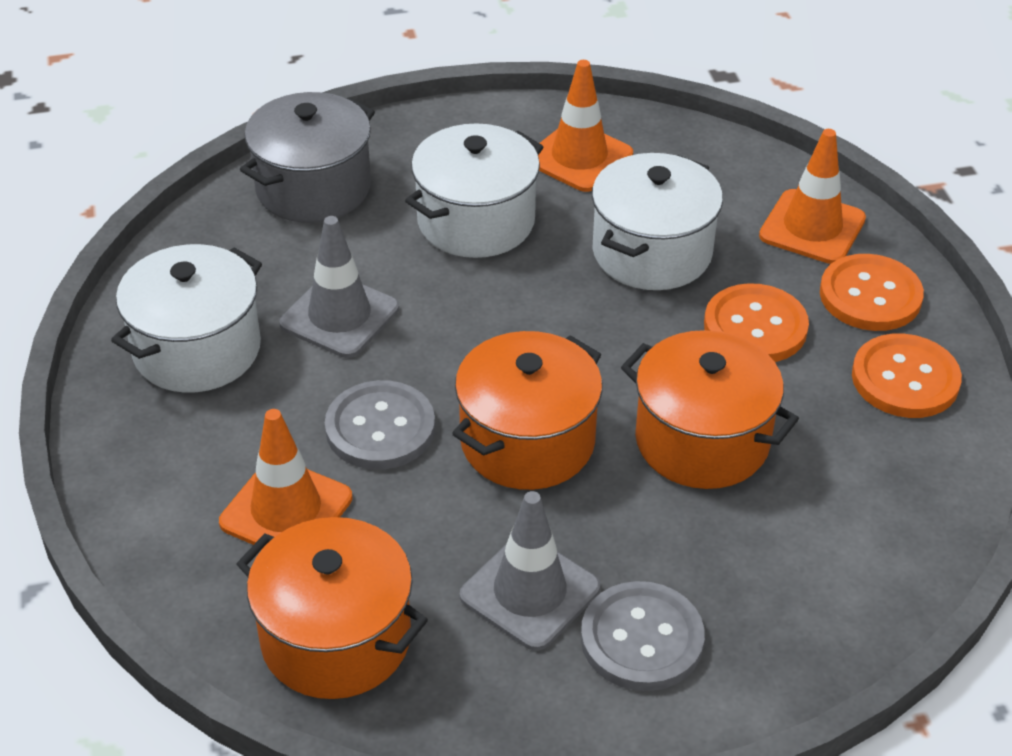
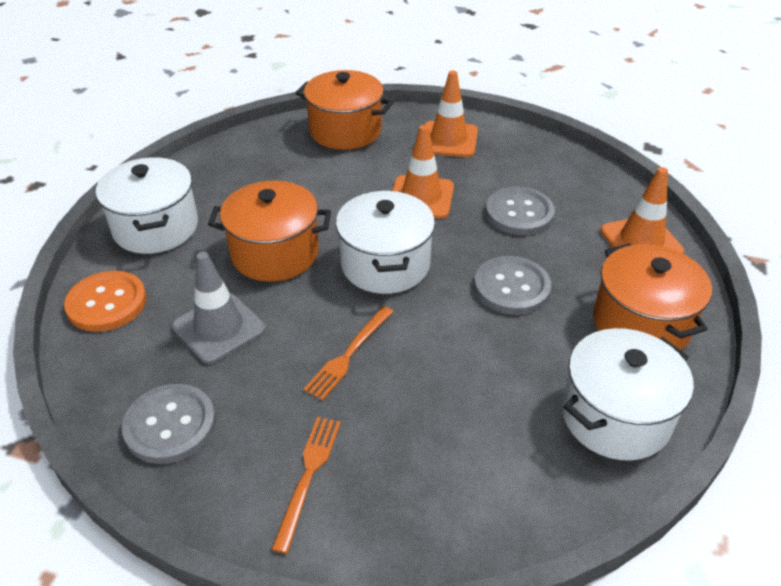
grey button: [325,380,435,470] [581,581,705,691] = 2 -> [122,384,216,464] [474,256,551,315] [486,187,555,235] = 3
grey pot: [240,92,375,223] = 1 -> none = 0
grey traffic cone: [279,216,399,358] [460,491,600,651] = 2 -> [172,252,266,364] = 1
orange button: [704,283,809,362] [820,254,924,331] [852,333,962,418] = 3 -> [64,271,147,332] = 1
orange fork: none = 0 -> [272,417,341,554] [303,306,393,401] = 2

